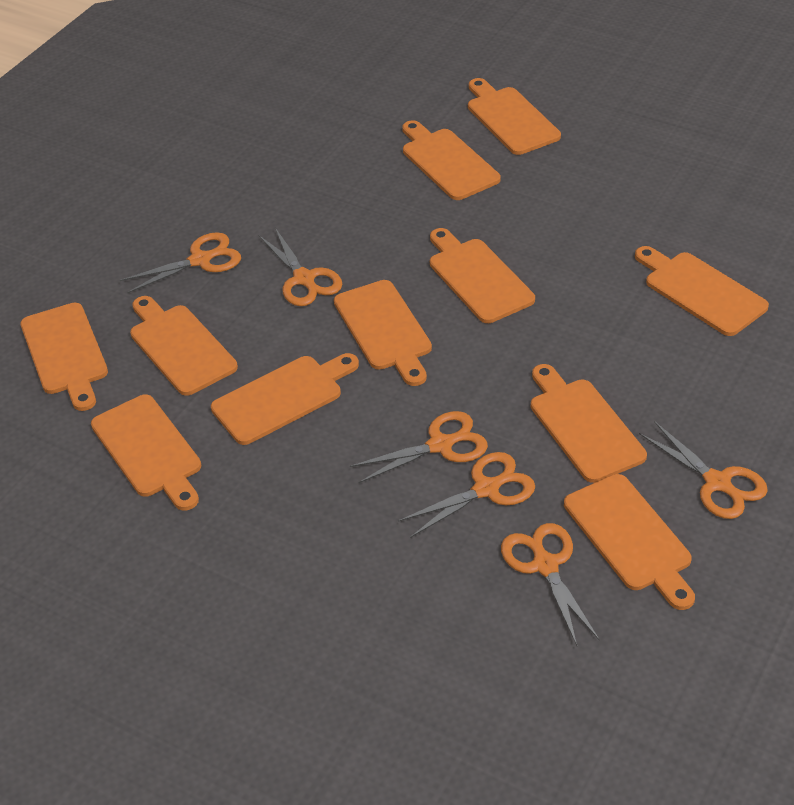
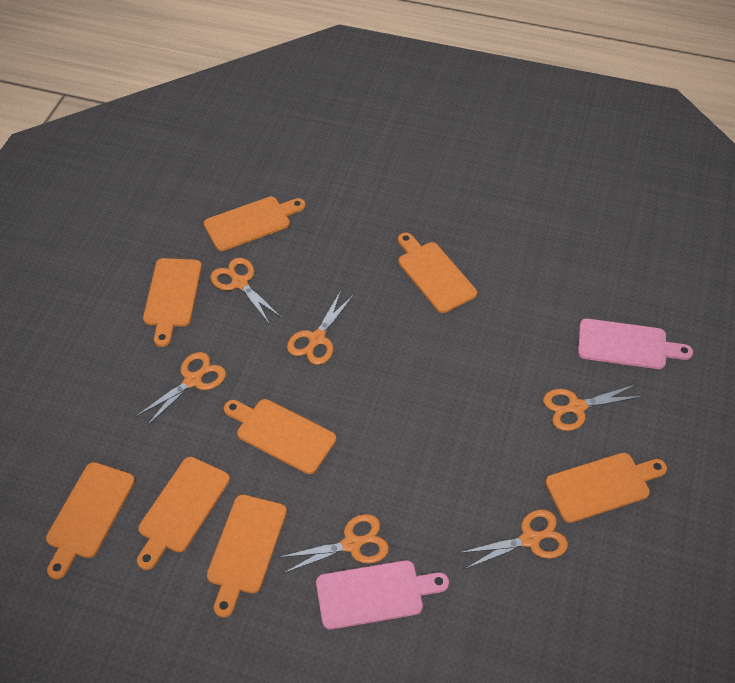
orange cutting board: [20,303,108,411] [91,394,201,511] [130,296,238,396] [211,353,359,445] [334,280,432,386] [402,120,501,200] [430,228,535,323] [468,78,561,155] [531,364,647,483] [564,474,695,610] [635,246,769,336] = 11 -> [46,462,135,579] [137,457,230,570] [143,258,202,347] [204,196,306,251] [207,495,287,618] [224,399,336,474] [398,233,477,313] [545,452,667,523] = 8
pink cutting board: none = 0 -> [316,560,449,629] [578,318,693,369] = 2

